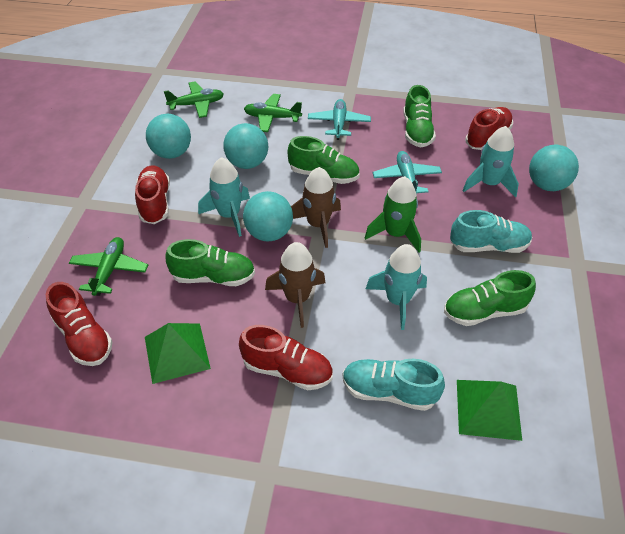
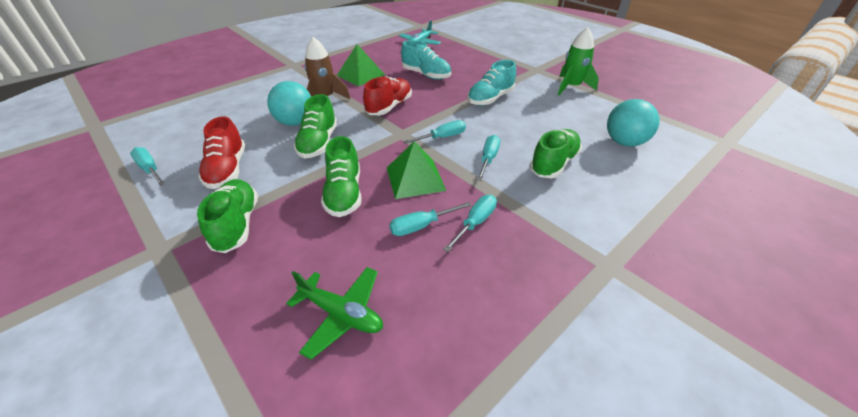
brown rocket: [265,242,326,328] [291,167,341,248] = 2 -> [305,37,350,99] = 1
green plane: [69,237,148,296] [164,81,224,118] [244,94,302,132] = 3 -> [286,267,383,360] = 1
red shoe: [46,282,113,366] [135,165,170,224] [239,325,333,390] [465,107,513,150] = 4 -> [198,116,245,189] [363,76,412,115] = 2
turquoise ball: [146,114,191,159] [223,123,268,169] [243,191,293,242] [529,145,579,191] = 4 -> [267,81,311,126] [607,99,659,147] = 2
turquoise plane: [308,99,371,140] [372,151,442,196] = 2 -> [399,20,441,45] = 1
turquoise rocket: [198,157,250,237] [366,244,427,330] [463,126,519,197] = 3 -> none = 0
turquoise screwdriver: none = 0 -> [130,147,165,186] [389,202,472,236] [403,120,466,144] [443,195,497,252] [477,135,500,181] = 5

